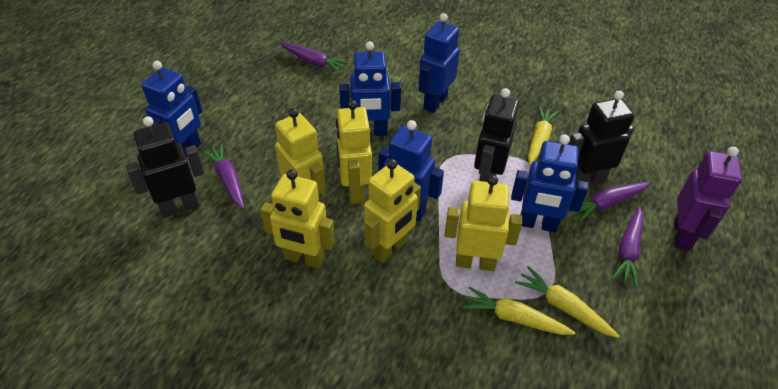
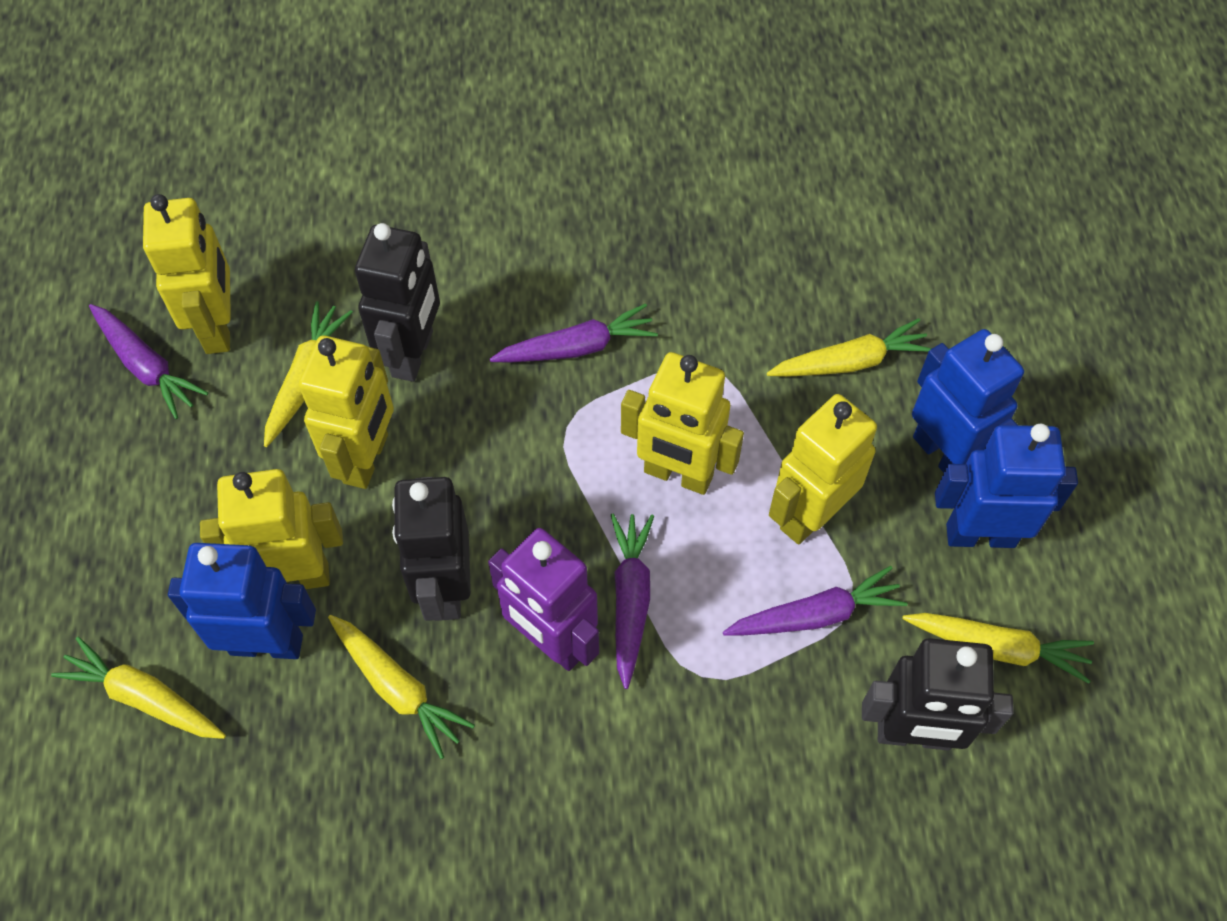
blue robot: [141,61,202,158] [339,41,401,136] [378,120,444,221] [419,13,460,113] [511,135,588,232] = 5 -> [168,543,316,659] [912,329,1024,473] [935,424,1078,548] = 3
yellow carrot: [462,287,576,335] [515,266,619,338] [528,106,559,166] = 3 -> [51,637,226,739] [264,301,353,447] [328,615,475,759] [767,318,932,377] [902,613,1094,684] = 5

